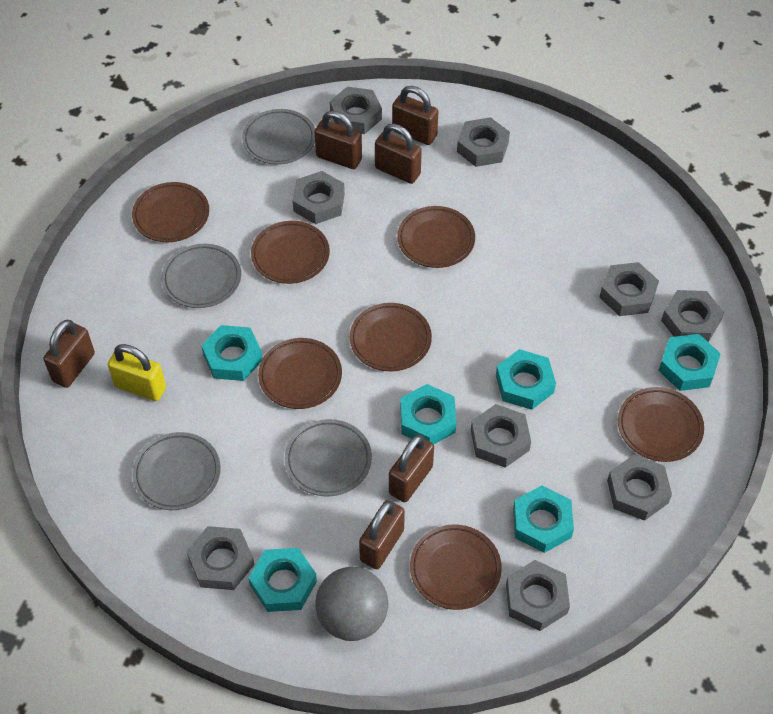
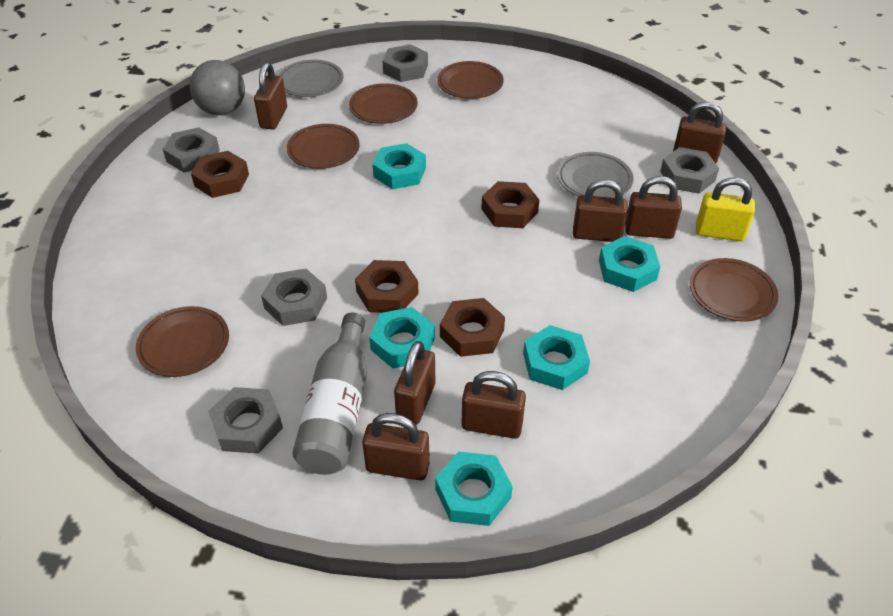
brown nut: none = 0 -> [191,151,249,198] [355,260,419,313] [440,298,505,357] [481,181,539,228] = 4
brown padlock: [43,320,95,388] [315,111,362,169] [359,500,405,569] [375,124,422,184] [389,435,434,502] [392,86,438,145] = 6 -> [254,62,287,130] [362,413,430,481] [394,341,435,425] [462,371,526,439] [573,179,628,242] [625,176,682,239] [673,102,727,163] = 7
brown plate: [132,182,209,242] [251,221,330,284] [258,338,342,409] [350,303,432,371] [397,206,475,268] [410,525,502,610] [618,387,704,462] = 7 -> [136,306,229,377] [287,124,360,169] [349,83,417,124] [437,61,504,99] [690,258,778,321] = 5
grey bottle: none = 0 -> [292,313,367,475] = 1
grey nut: [187,526,254,590] [293,171,345,224] [330,87,382,134] [457,117,510,167] [471,404,531,468] [506,560,570,631] [599,262,659,316] [607,455,672,521] [661,290,724,342] = 9 -> [163,127,220,173] [208,387,283,454] [261,269,327,326] [383,44,428,82] [660,147,719,193] = 5
grey plate: [132,432,221,510] [161,244,241,308] [242,109,315,165] [285,419,372,497] = 4 -> [278,59,343,97] [557,152,633,198] = 2
turquoise nut: [201,325,262,381] [248,548,317,612] [401,384,456,445] [496,349,556,410] [513,485,574,553] [658,334,721,391] = 6 -> [369,307,435,369] [373,143,426,189] [435,452,513,526] [523,325,590,390] [599,236,660,292] = 5

